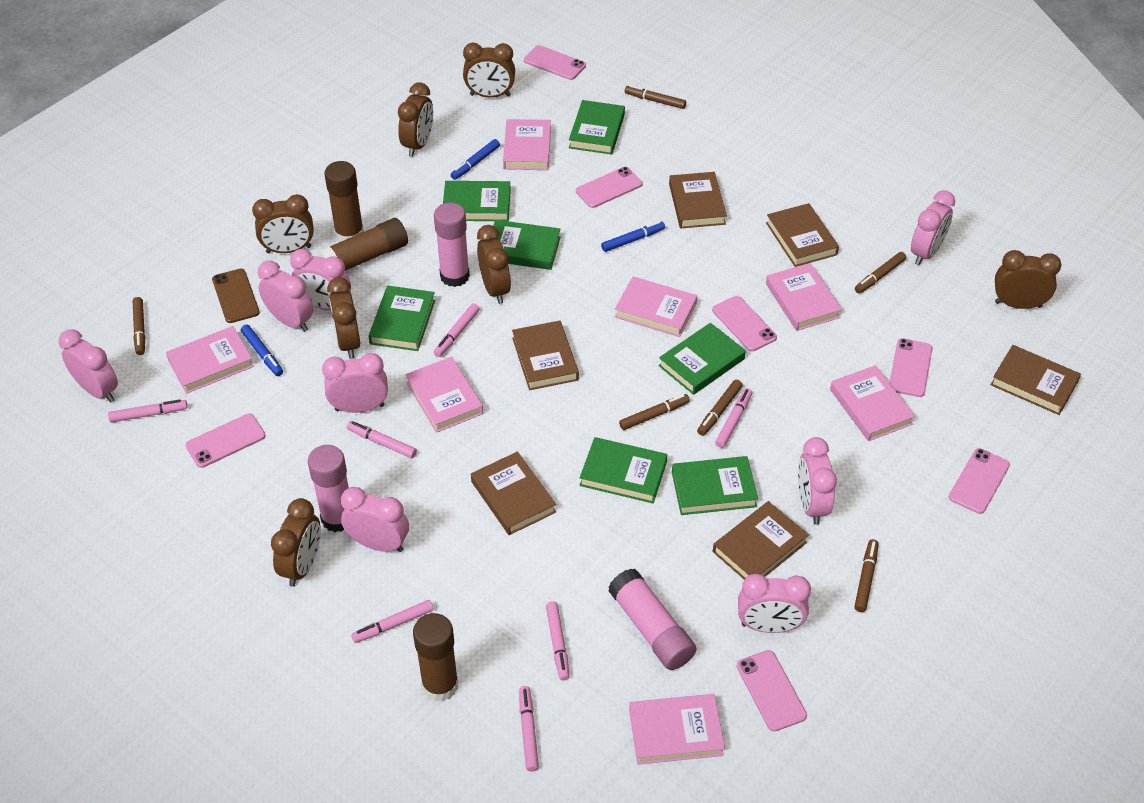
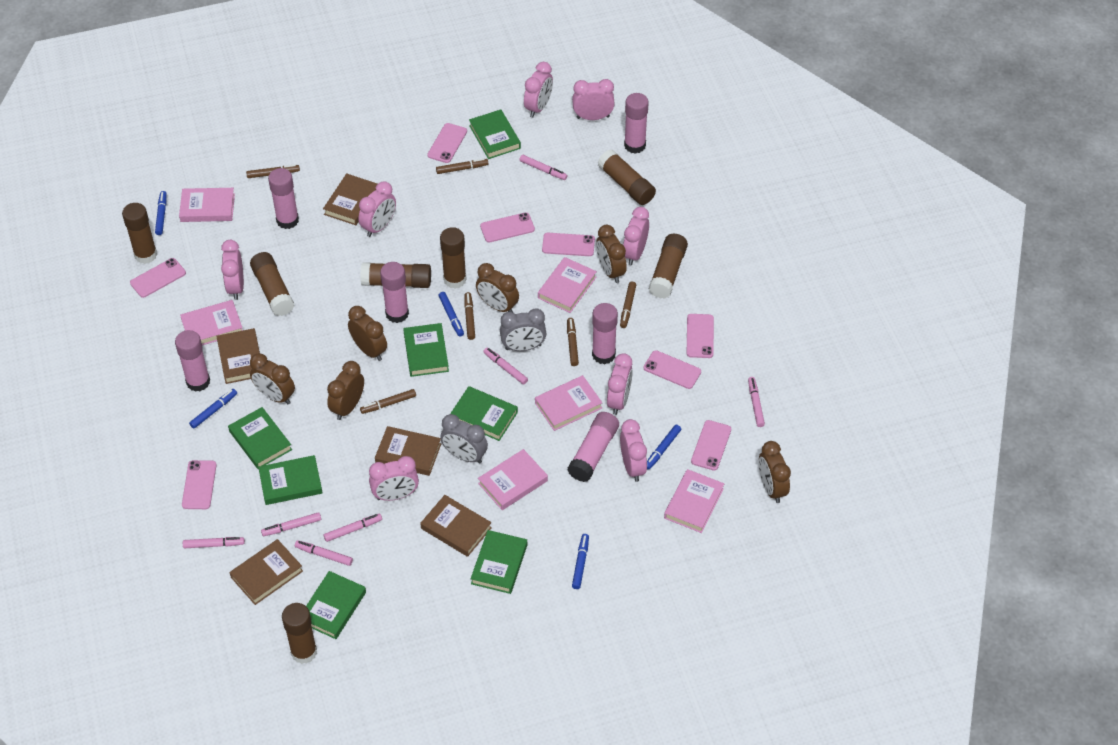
blue marker: [241,325,283,376] [451,139,500,180] [601,221,665,252] = 3 -> [155,191,167,235] [189,389,237,429] [439,292,464,337] [572,534,589,589] [647,425,681,470] = 5
brown book: [471,452,556,535] [512,321,579,390] [669,172,727,229] [713,501,809,579] [766,203,839,267] [991,345,1081,415] = 6 -> [216,328,260,384] [229,539,303,605] [323,173,378,225] [375,426,441,476] [420,495,492,557] = 5
brown clock: [252,194,314,253] [271,498,320,586] [327,277,360,359] [398,83,433,157] [463,43,515,98] [477,225,511,304] [995,250,1062,309] = 7 -> [250,353,295,405] [327,361,364,420] [348,306,387,361] [476,263,519,312] [596,225,627,283] [759,441,791,503] = 6
brown glue stick: [318,218,408,271] [324,161,364,242] [413,613,458,701] = 3 -> [122,203,157,264] [250,252,294,316] [282,603,317,664] [361,262,431,288] [440,227,467,289] [598,149,656,205] [648,234,688,299] = 7
brown phone: [212,269,260,323] = 1 -> none = 0
grey clock: none = 0 -> [440,414,488,464] [500,309,546,351] = 2
pink book: [166,326,254,394] [405,357,483,433] [503,119,551,170] [615,277,697,337] [629,694,725,765] [766,263,842,331] [830,365,915,441] = 7 -> [179,188,235,222] [180,300,243,345] [478,449,548,510] [535,375,602,431] [538,257,597,313] [664,469,724,533] = 6
pink glue stick: [308,445,349,532] [434,203,470,287] [608,569,697,670] = 3 -> [175,330,210,392] [268,168,299,229] [380,262,409,323] [567,412,619,482] [592,303,618,364] [624,93,649,154] = 6
pink phone: [185,414,266,468] [524,45,586,80] [576,167,643,208] [712,296,777,351] [737,650,807,732] [889,338,933,397] [949,448,1010,514] = 7 -> [130,258,186,298] [182,460,217,509] [427,123,467,163] [480,213,535,242] [542,233,595,256] [644,350,701,389] [687,314,714,358] [691,420,731,471] = 8

